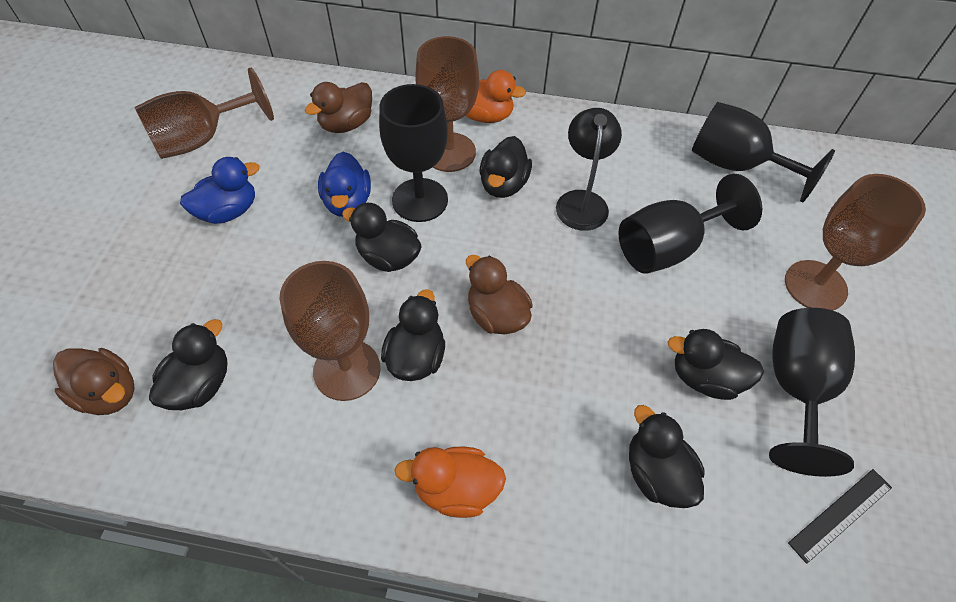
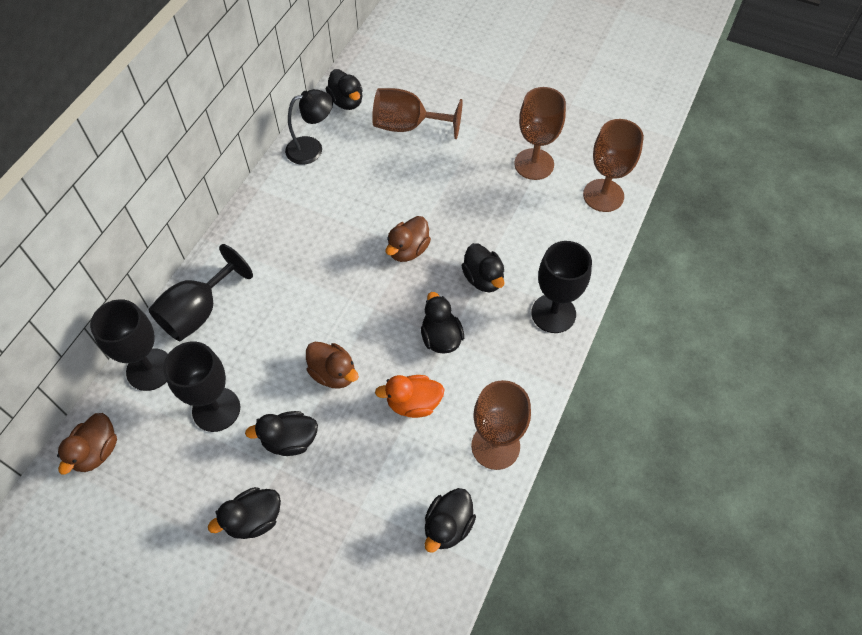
black ruler: [788,469,892,564] = 1 -> none = 0
blue duck: [180,157,260,224] [318,152,371,217] = 2 -> none = 0
orange duck: [394,447,506,518] [466,70,526,123] = 2 -> [375,375,444,418] = 1

